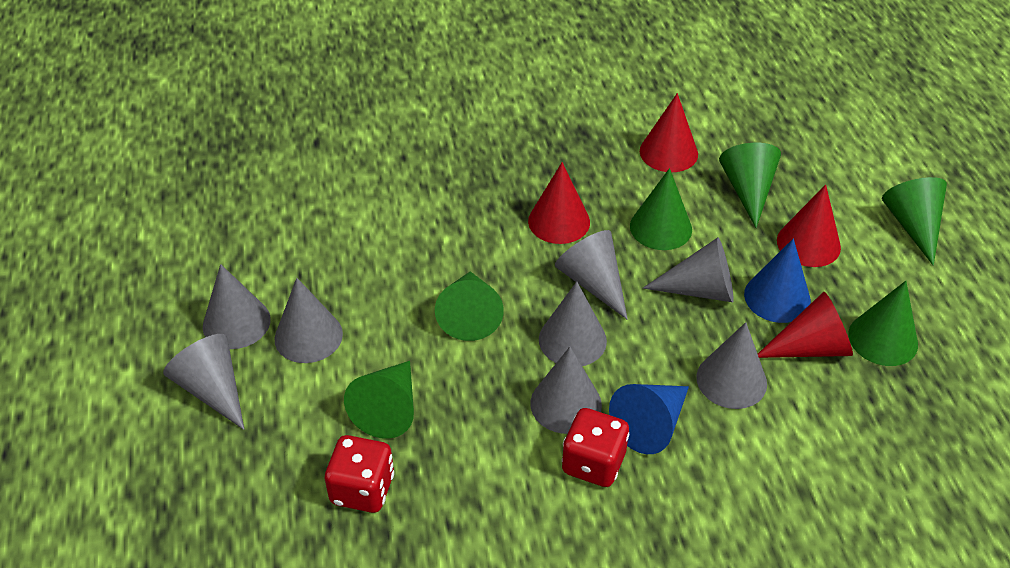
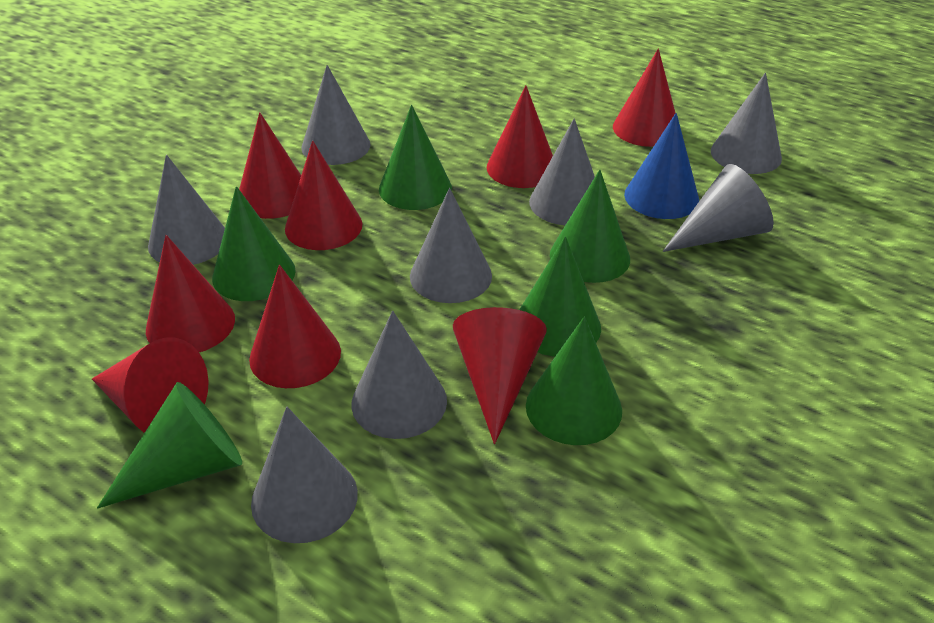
blue cone: [609,384,689,454] [744,239,811,323] = 2 -> [624,113,699,219] = 1
red cone: [528,162,590,244] [640,93,698,172] [758,292,853,358] [777,184,841,267] = 4 -> [92,337,209,433] [146,235,235,352] [239,112,301,219] [249,265,341,388] [285,141,363,250] [453,307,547,444] [487,85,553,188] [613,49,675,147] = 8
red dice: [325,435,394,513] [562,408,630,487] = 2 -> none = 0

